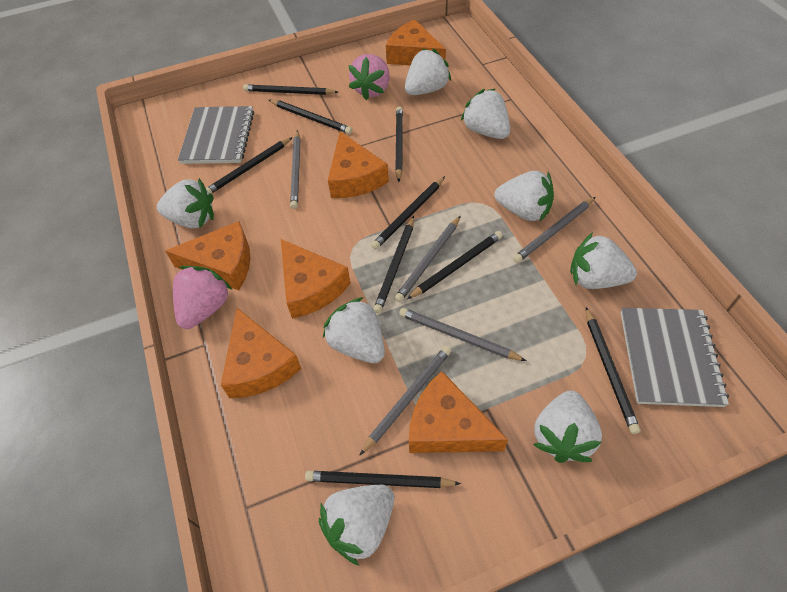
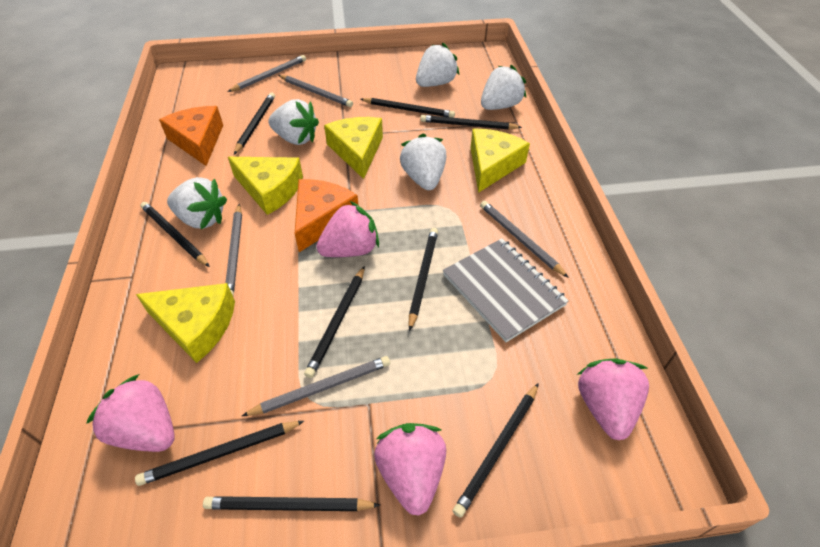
grey notebook: [178,106,254,164] [620,308,729,407] = 2 -> [443,238,569,342] = 1
orange cheese: [165,221,250,290] [221,308,301,398] [281,239,351,319] [328,132,389,198] [386,20,446,65] [409,371,508,453] = 6 -> [159,106,223,166] [295,179,359,252] = 2
pink strawberry: [173,266,232,329] [348,54,390,100] = 2 -> [86,374,175,452] [316,201,379,257] [374,423,446,516] [577,359,649,440] = 4
white strawberry: [157,178,214,229] [319,485,394,566] [323,297,385,363] [405,48,451,95] [461,89,510,139] [495,171,554,222] [533,390,602,463] [570,232,637,289] = 8 -> [167,177,227,229] [268,99,319,145] [400,134,446,190] [416,43,459,87] [481,65,526,110] = 5
yellow cheese: none = 0 -> [136,283,235,363] [228,157,303,215] [324,117,383,179] [471,129,530,193] = 4

